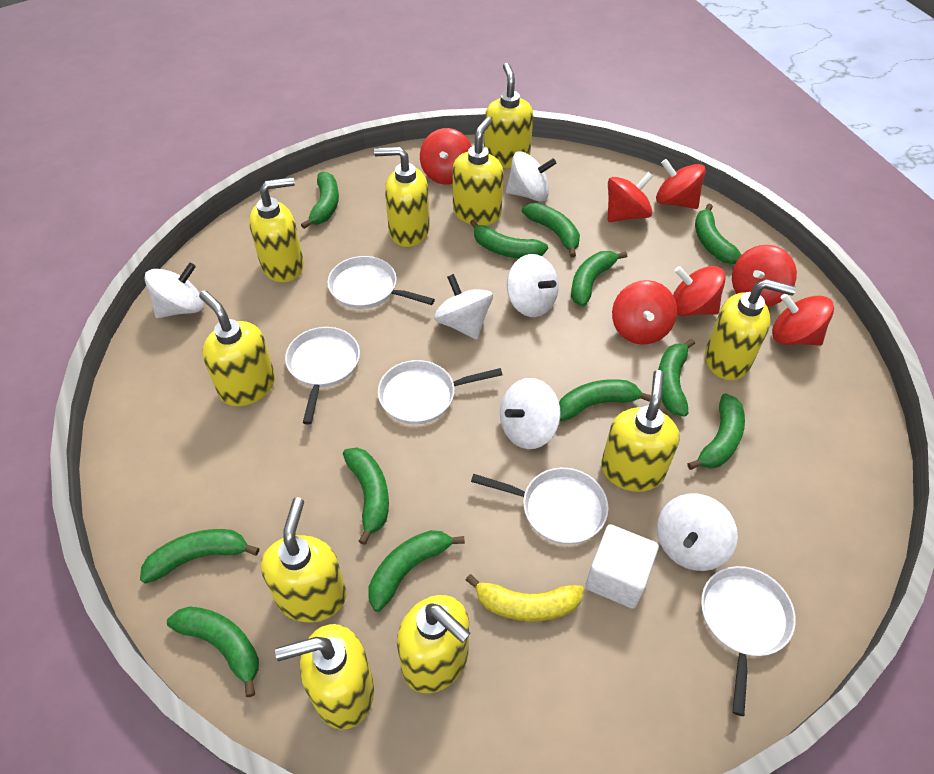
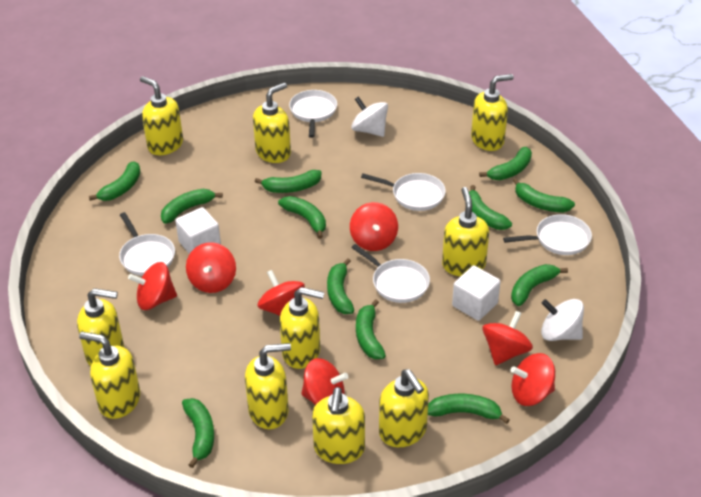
white cube: [585,524,659,609] = 1 -> [175,207,221,254] [452,265,501,321] = 2
white spinning top: [144,263,204,318] [434,274,493,339] [500,378,561,449] [506,151,556,202] [507,254,559,317] [657,494,738,571] = 6 -> [351,96,388,137] [541,299,584,341] = 2
yellow banana: [466,574,584,622] = 1 -> none = 0

